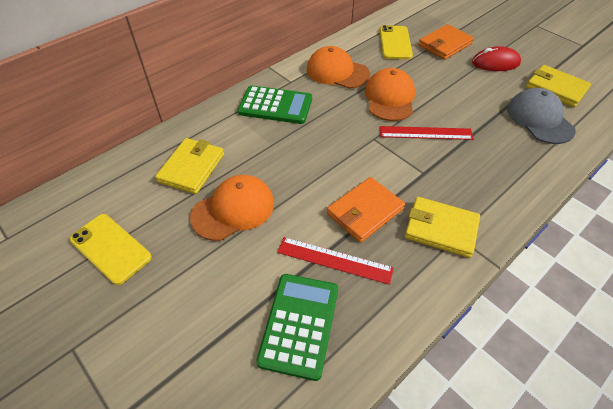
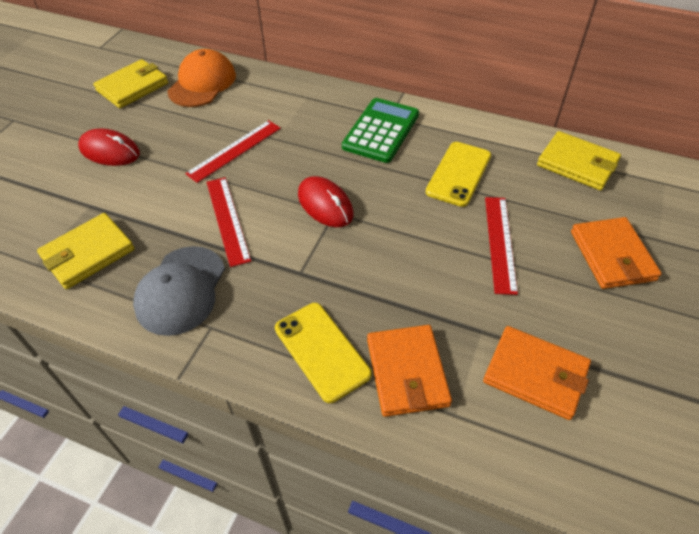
green calculator: [238,85,312,124] [256,274,338,381] = 2 -> [342,98,419,163] = 1
orange cap: [190,175,274,241] [307,46,370,89] [365,68,415,121] = 3 -> [167,49,236,107] = 1
orange wallet: [327,177,405,243] [418,24,474,60] = 2 -> [367,325,452,417] [483,326,591,420] [571,217,662,289] = 3
red mouse: [472,46,521,71] = 1 -> [78,128,140,166] [298,176,353,227] = 2
red ruler: [277,237,394,285] [380,126,474,140] = 2 -> [185,120,281,183] [207,177,251,267] [485,197,518,295] = 3

